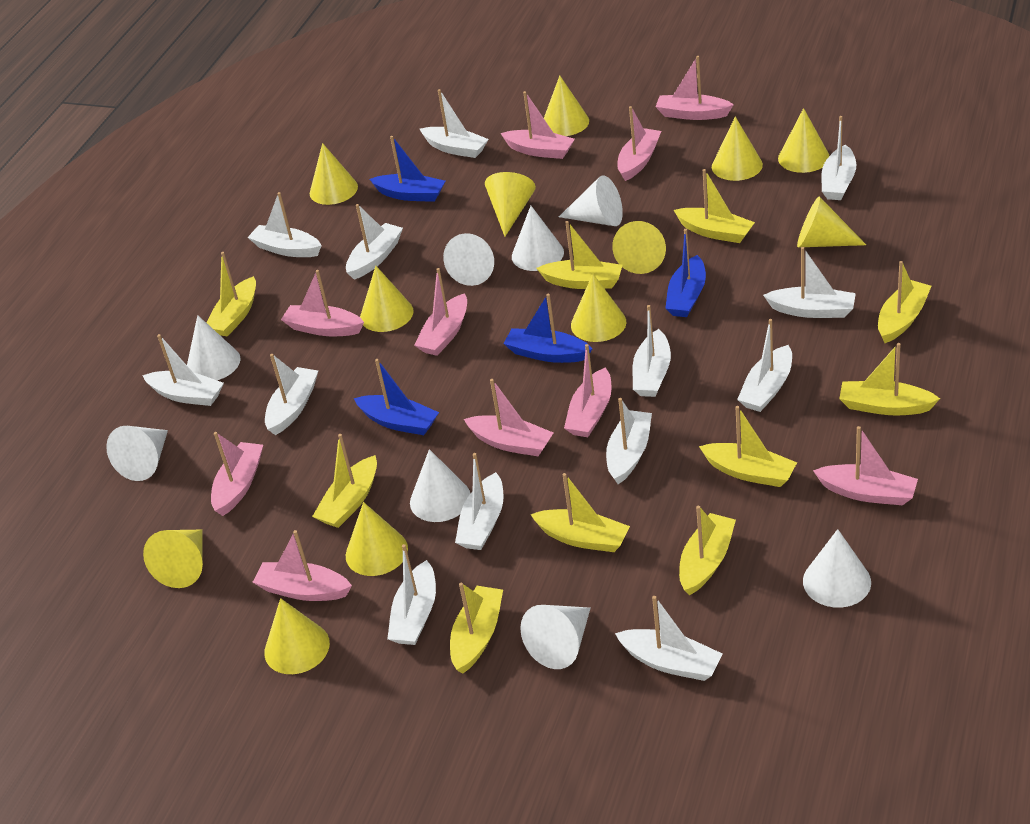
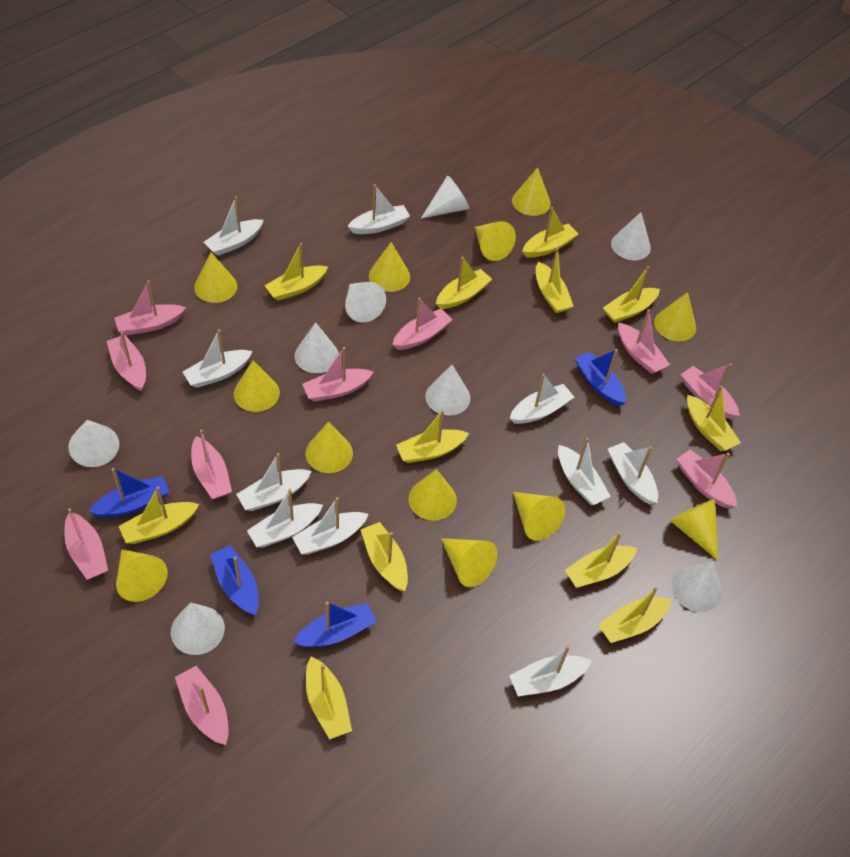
white boat: [142,334,224,406] [247,192,322,257] [265,354,318,435] [346,204,403,280] [387,544,436,645] [420,89,488,158] [455,453,504,550] [606,398,652,484] [615,596,723,681] [633,305,671,397] [737,319,792,412] [763,247,856,318] [821,116,856,200] = 13 -> [183,329,253,388] [204,196,264,256] [236,453,312,511] [247,489,323,548] [292,497,369,555] [347,185,410,234] [509,645,592,696] [510,374,574,424] [558,438,611,505] [608,442,658,504] = 10
yellow boat: [206,252,256,337] [312,434,377,528] [450,582,503,674] [530,473,630,552] [536,221,623,289] [674,169,755,243] [679,506,736,595] [699,406,797,487] [839,343,940,415] [878,261,931,343] = 10 -> [119,486,199,544] [264,243,328,301] [306,656,352,740] [360,522,408,591] [396,410,469,463] [436,257,492,309] [522,207,579,258] [536,248,574,313] [565,532,637,588] [598,587,672,643] [603,266,660,323] [687,385,741,451] = 12

